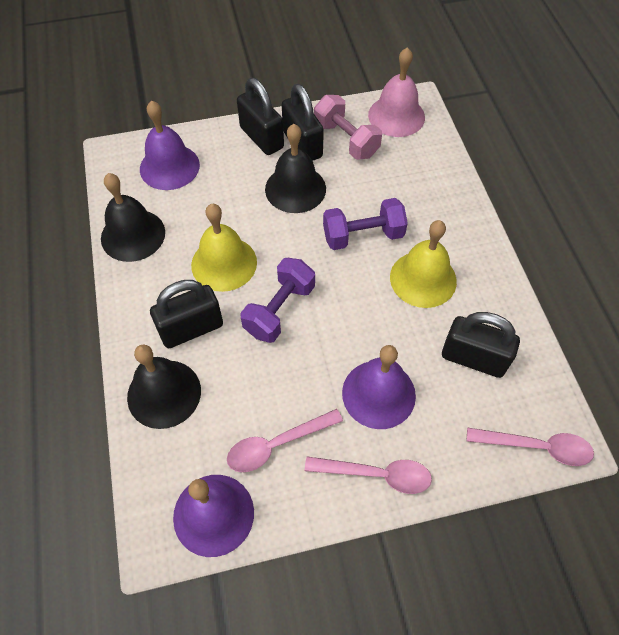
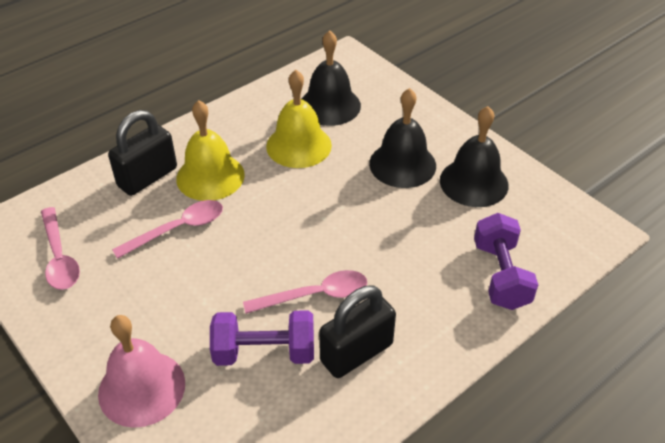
black padlock: [150,280,223,348] [237,78,284,155] [282,84,324,161] [442,312,520,378] = 4 -> [108,110,177,196] [319,285,396,378] = 2
pink dumbbell: [314,95,382,160] = 1 -> none = 0
purple bell: [140,100,200,190] [173,475,254,557] [342,345,416,429] = 3 -> none = 0

